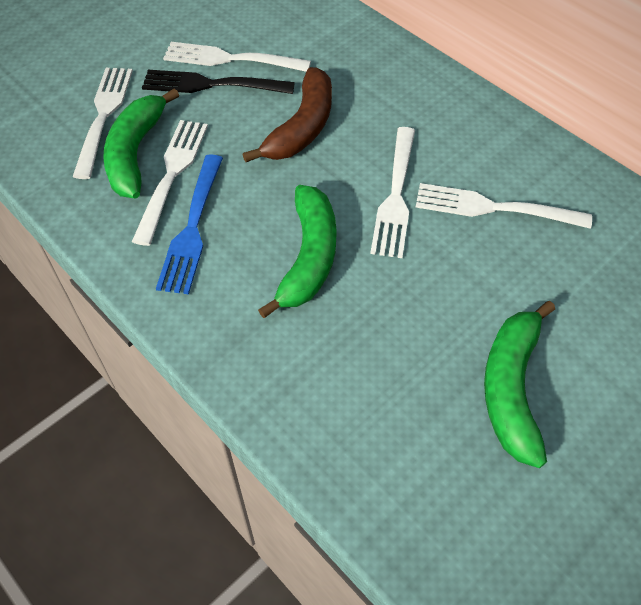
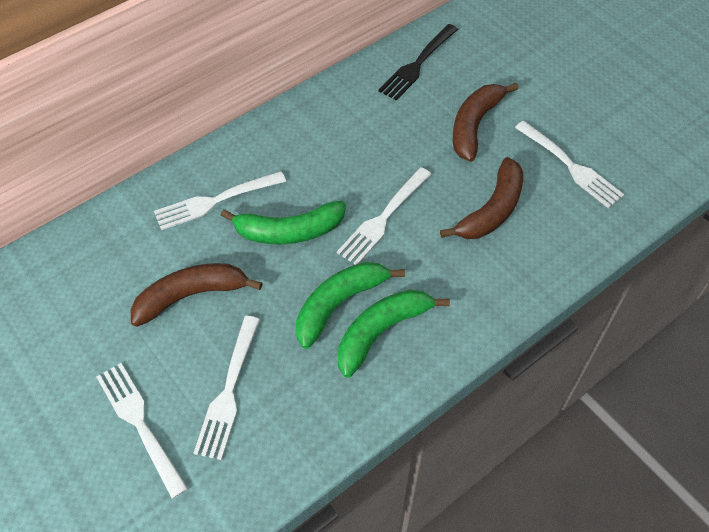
blue fork: [156,154,223,294] = 1 -> none = 0
brown banana: [242,67,332,162] = 1 -> [131,263,262,327] [440,157,523,239] [453,83,519,162] = 3

